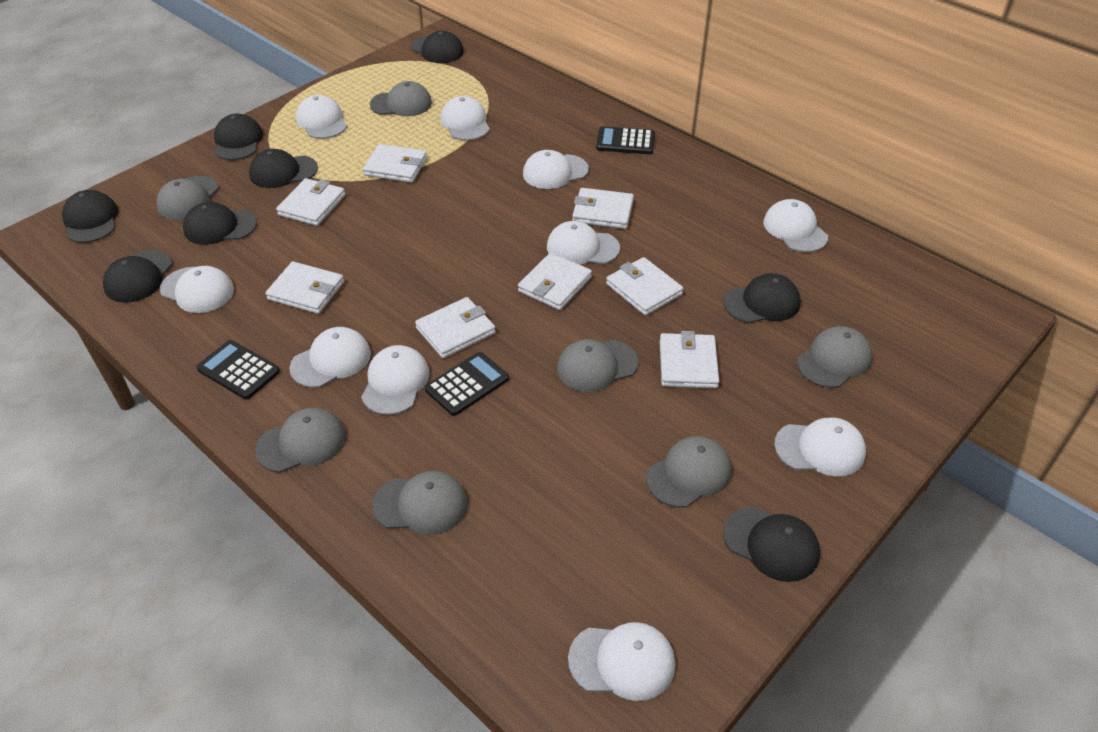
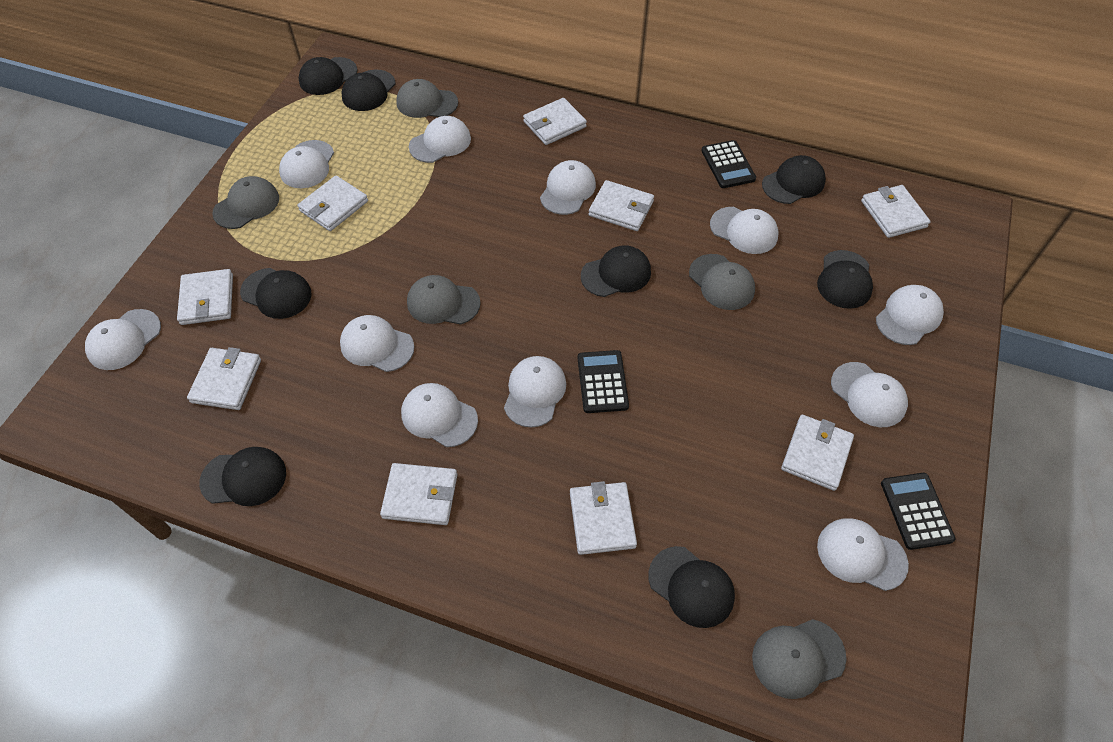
grey cap: [156,176,219,220] [255,408,346,473] [370,81,432,116] [372,471,467,535] [557,339,638,392] [646,436,732,508] [797,326,872,388] = 7 -> [212,176,279,229] [396,79,458,118] [407,275,481,325] [689,254,755,310] [752,619,847,699] = 5
white cap: [160,266,234,313] [289,327,371,388] [296,95,347,139] [361,345,430,415] [440,96,490,141] [523,150,589,189] [547,221,620,265] [568,622,675,701] [763,199,828,252] [774,417,866,477] = 10 -> [85,309,161,370] [279,140,334,188] [340,315,414,372] [401,383,478,447] [409,116,471,163] [504,356,566,428] [540,160,596,215] [710,207,778,254] [817,518,909,591] [831,362,908,427] [876,285,944,345] = 11
white wallet: [265,261,344,314] [276,178,345,226] [363,144,427,183] [415,297,496,358] [518,253,592,310] [572,188,634,229] [606,257,683,316] [660,331,719,388] = 8 -> [177,269,233,325] [187,347,261,410] [297,175,368,231] [380,463,457,525] [523,98,587,145] [570,481,637,555] [588,180,654,231] [781,415,854,491] [861,185,931,238] = 9

